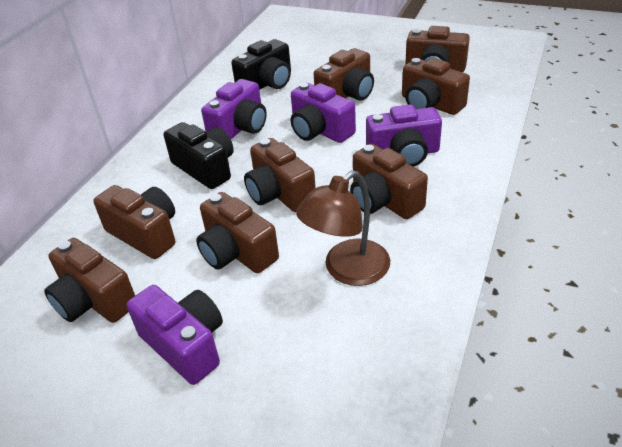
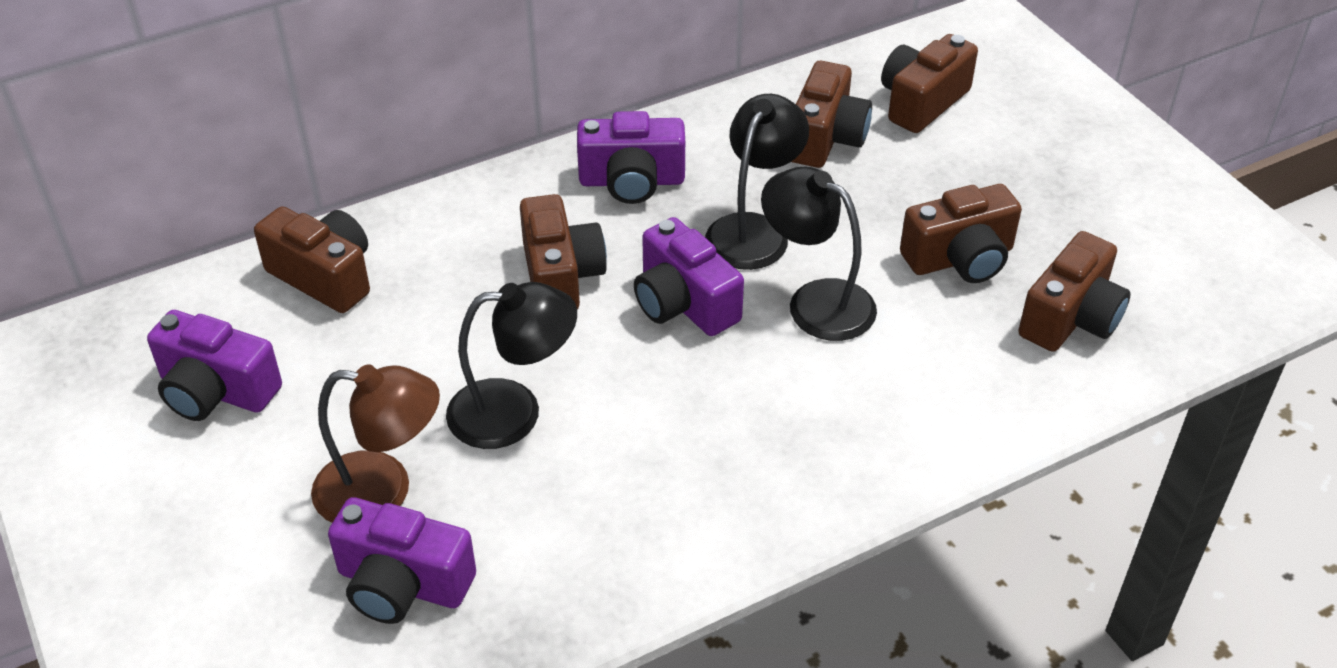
black camera: [164,122,234,189] [231,39,291,90] = 2 -> none = 0
black lamp: none = 0 -> [446,282,577,449] [705,94,809,270] [761,167,877,341] = 3
brown camera: [44,238,135,323] [93,185,175,259] [196,192,279,273] [244,138,316,212] [314,48,374,101] [350,144,428,219] [402,58,470,115] [405,26,470,72] = 8 -> [254,206,370,313] [520,194,607,310] [791,61,872,168] [881,34,978,133] [900,184,1022,283] [1018,231,1131,352] = 6

